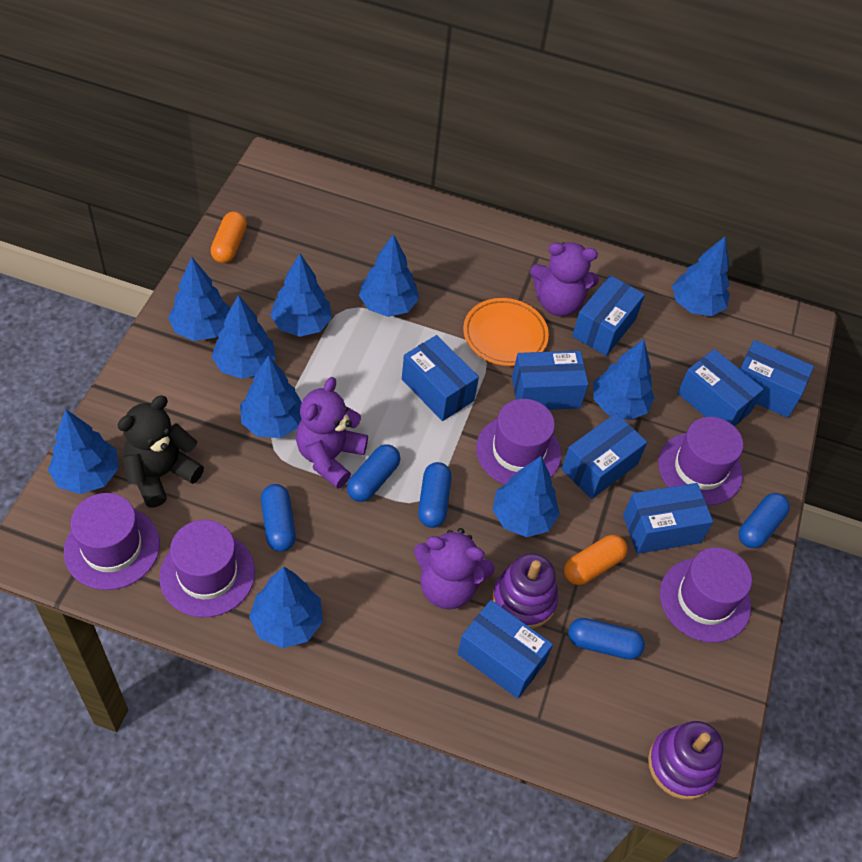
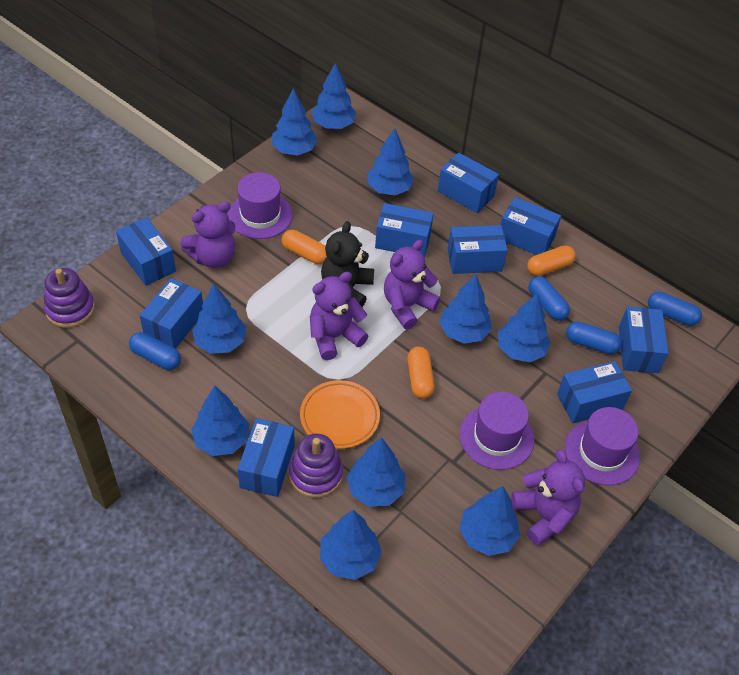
blue box: [402,335,479,421] [457,600,553,699] [512,351,589,410] [561,413,647,499] [572,275,645,356] [623,483,713,554] [678,349,764,426] [739,340,814,418] = 8 -> [116,217,176,286] [139,278,203,349] [238,418,295,497] [375,203,434,258] [438,153,499,213] [447,225,508,274] [501,197,561,255] [557,361,632,423] [619,307,669,373] = 9
blue capsule: [261,484,296,552] [347,444,400,502] [418,462,451,528] [568,618,645,660] [739,493,790,549] = 5 -> [129,332,181,370] [528,276,570,321] [566,322,622,354] [648,292,702,326] = 4
orange capsule: [211,211,247,263] [564,535,628,585] = 2 -> [282,230,327,264] [407,347,435,399] [527,246,576,276] = 3
purple hat: [64,493,160,590] [159,520,255,617] [476,399,561,485] [658,417,743,505] [660,547,752,643] = 5 -> [228,172,293,239] [460,392,534,470] [565,407,640,485] = 3
purple teddy bear: [296,377,368,489] [414,528,495,609] [530,242,599,316] = 3 -> [180,201,235,268] [310,272,368,360] [384,240,440,329] [511,449,585,546] = 4

